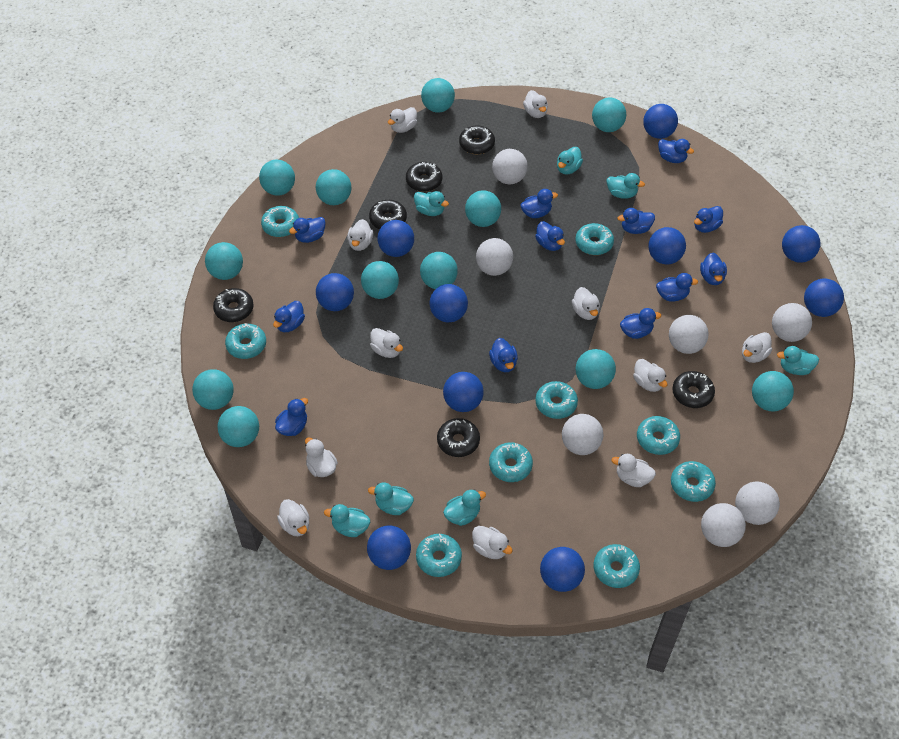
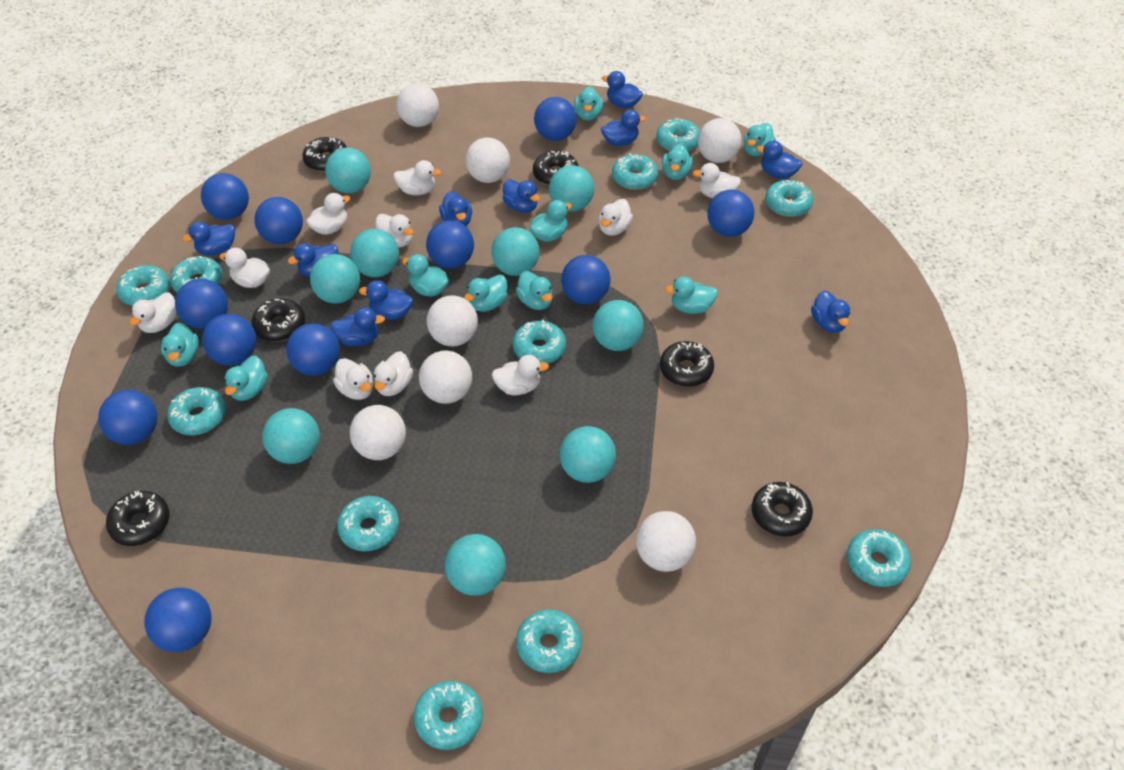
blue ball: [316,273,354,311] [367,525,411,570] [378,220,414,257] [430,284,468,323] [443,372,484,412] [540,547,585,592] [643,104,678,139] [648,227,686,264] [782,225,821,263] [804,278,844,317] = 10 -> [98,390,158,445] [144,588,212,652] [175,279,228,329] [201,173,249,220] [202,314,256,366] [254,197,303,244] [286,323,340,376] [426,220,474,269] [534,97,577,141] [561,255,611,304] [707,190,754,237] = 11
blue duck: [273,301,305,332] [275,398,308,436] [289,217,326,243] [489,338,518,372] [520,189,558,218] [535,221,565,251] [617,208,655,234] [620,308,661,339] [656,273,698,302] [658,139,694,163] [694,206,723,233] [700,253,727,285] = 12 -> [182,222,235,256] [288,243,338,277] [330,307,385,346] [359,280,413,320] [439,191,472,226] [502,179,540,213] [601,110,646,146] [602,71,643,108] [756,141,802,179] [811,290,850,333] = 10
turquoise ball: [192,369,234,410] [205,242,243,280] [217,406,259,447] [259,160,295,196] [316,169,352,205] [361,261,399,299] [420,252,458,289] [421,78,455,113] [465,190,501,227] [576,349,616,389] [592,97,626,132] [752,371,794,412] = 12 -> [262,408,320,464] [310,254,360,304] [325,148,371,193] [350,229,399,277] [445,534,506,596] [491,227,540,276] [549,165,594,212] [560,426,616,483] [593,300,643,351] = 9
turquoise donut: [225,323,266,359] [261,206,299,237] [416,534,462,577] [489,442,533,482] [535,381,578,419] [575,223,614,255] [594,544,640,588] [637,416,680,455] [671,461,716,502] = 9 -> [116,265,170,306] [167,387,226,435] [170,256,223,293] [337,496,399,551] [414,681,483,750] [513,320,566,364] [516,609,582,673] [612,153,658,190] [656,118,700,151] [765,180,813,217] [847,529,911,587] = 11
turquoise duck: [324,504,370,537] [368,482,414,515] [414,191,449,216] [443,489,486,526] [557,147,583,175] [607,173,645,199] [777,346,819,375] = 7 -> [161,322,199,367] [224,356,268,401] [402,254,449,297] [464,275,508,312] [516,271,553,310] [529,200,572,242] [574,86,603,121] [662,144,693,180] [665,277,718,314] [744,123,776,156] = 10
white duck: [277,499,309,536] [305,437,338,477] [347,219,373,251] [370,328,403,358] [388,107,417,133] [472,526,512,559] [523,90,548,118] [572,287,600,320] [611,454,656,487] [633,359,667,392] [742,332,772,363] = 11 -> [130,292,177,333] [220,248,270,288] [306,193,350,235] [333,358,373,400] [374,351,413,396] [375,214,414,247] [394,160,442,195] [492,355,549,395] [599,199,633,236] [692,163,741,198] = 10

